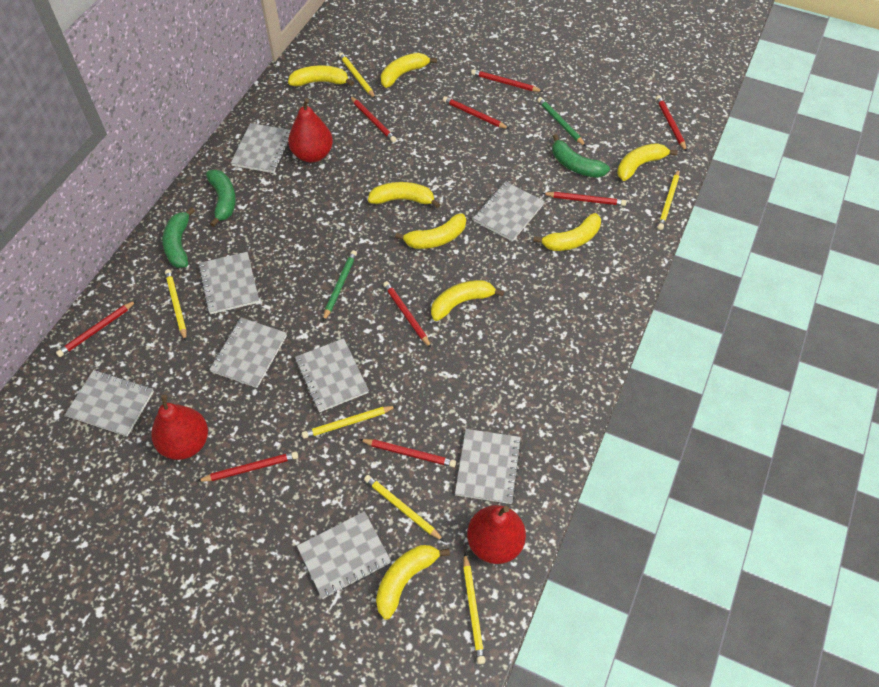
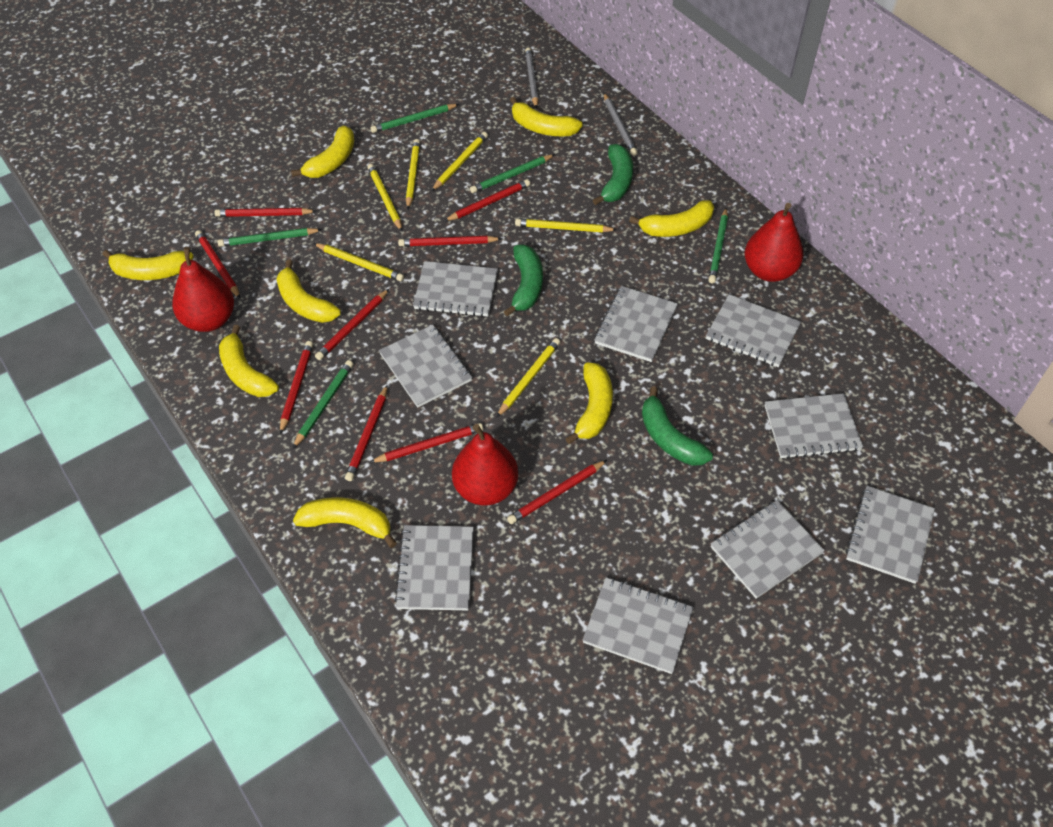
green pencil: [323,250,357,321] [537,97,586,146] = 2 -> [218,228,322,247] [293,360,353,449] [370,104,459,133] [470,154,555,193] [708,208,728,283] = 5
grey notebook: [65,370,154,437] [198,252,259,314] [209,318,287,388] [231,123,291,173] [295,338,369,412] [297,511,391,599] [455,429,522,504] [473,181,545,242] = 8 -> [379,325,472,408] [394,525,474,610] [413,261,498,317] [582,577,694,674] [594,286,678,362] [706,294,801,367] [711,500,825,599] [764,393,863,459] [845,486,935,584] = 9
grey pencil: none = 0 -> [525,47,538,109] [604,93,638,156] = 2

